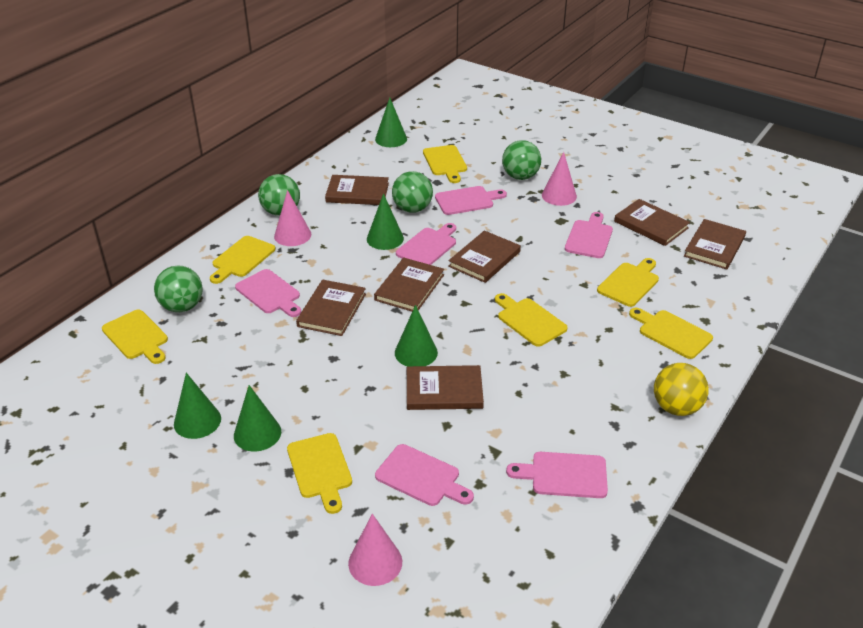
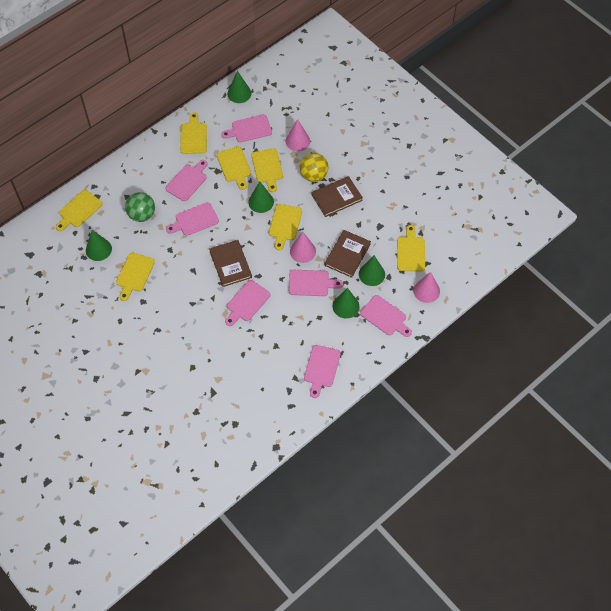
brown book: [296,280,366,336] [325,175,389,205] [374,258,444,311] [407,365,484,410] [448,231,521,283] [614,199,690,246] [684,219,746,270] = 7 -> [209,240,252,287] [312,176,363,217] [324,230,371,278] = 3
green ball: [154,266,203,312] [258,174,300,216] [392,171,433,213] [502,140,541,180] = 4 -> [125,192,155,222] = 1
pink cutting board: [235,269,301,317] [375,444,474,506] [396,223,456,265] [435,186,507,215] [506,452,608,498] [565,212,613,258] = 6 -> [165,160,208,201] [166,202,219,236] [221,114,272,142] [225,280,271,326] [289,270,343,296] [304,345,341,398] [360,295,412,337] = 7

